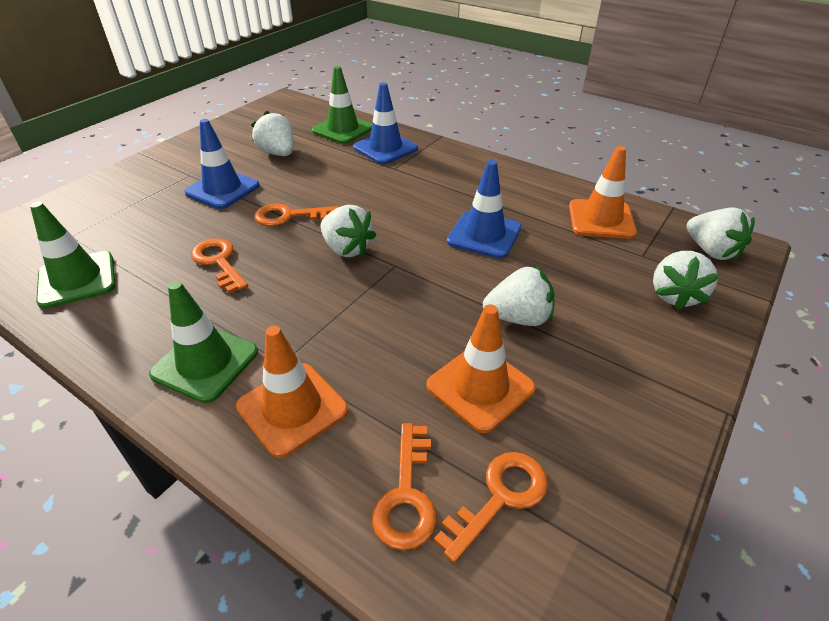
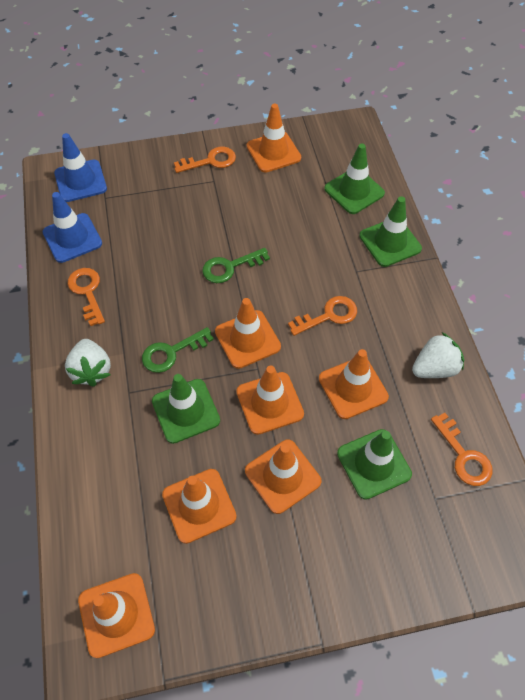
blue traffic cone: [184,119,260,209] [353,82,418,164] [447,160,521,259] = 3 -> [42,192,102,263] [54,133,107,202] = 2
green key: none = 0 -> [142,327,214,373] [202,248,270,283] = 2
green traffic cone: [30,202,116,309] [149,281,258,403] [312,66,372,144] = 3 -> [152,374,220,444] [324,143,385,214] [337,429,412,500] [359,196,422,267] = 4
orange traffic cone: [236,326,348,458] [426,305,536,433] [569,146,637,239] = 3 -> [78,573,155,658] [162,469,237,544] [215,298,281,369] [236,365,304,435] [245,440,321,514] [247,104,301,173] [319,349,389,419] = 7
white strawberry: [251,111,293,156] [320,205,376,257] [483,266,555,326] [653,251,719,310] [687,208,755,261] = 5 -> [65,339,111,387] [412,332,464,378] = 2

